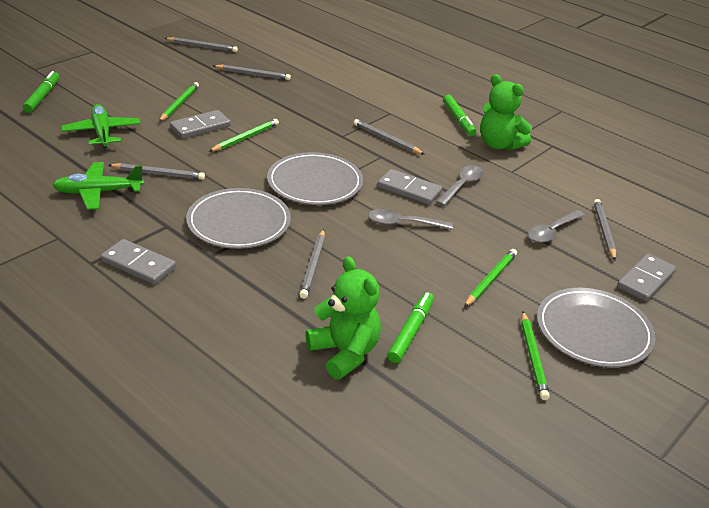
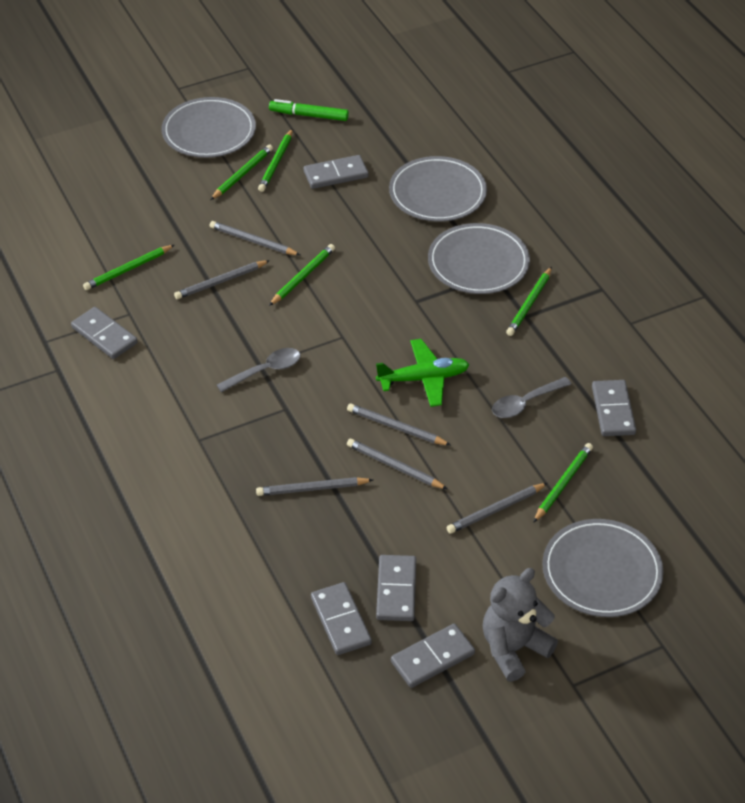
green marker: [23,71,59,113] [387,292,434,363] [443,95,476,136] = 3 -> [269,99,349,121] = 1
green pencil: [159,82,199,122] [209,119,279,152] [464,249,517,307] [521,311,550,400] = 4 -> [83,245,174,290] [210,144,273,200] [258,129,293,192] [269,244,335,306] [506,267,552,336] [534,443,593,522] = 6
green plane: [52,162,144,210] [61,104,141,148] = 2 -> [376,339,470,407] = 1
green teddy bear: [305,256,381,380] [480,74,532,151] = 2 -> none = 0
grey domino: [101,239,176,284] [170,110,231,139] [378,169,442,205] [617,254,676,302] = 4 -> [71,307,138,359] [304,155,369,189] [311,582,372,655] [376,555,416,621] [391,624,475,688] [592,380,636,436] = 6
grey plate: [186,188,291,249] [267,152,363,205] [537,288,656,368] = 3 -> [162,97,256,158] [389,156,487,222] [428,223,530,294] [542,519,663,617] = 4
grey spoon: [368,209,453,230] [436,165,484,206] [528,210,585,243] = 3 -> [217,348,301,392] [492,377,572,418] = 2
grey teddy bear: none = 0 -> [483,568,558,682] = 1

